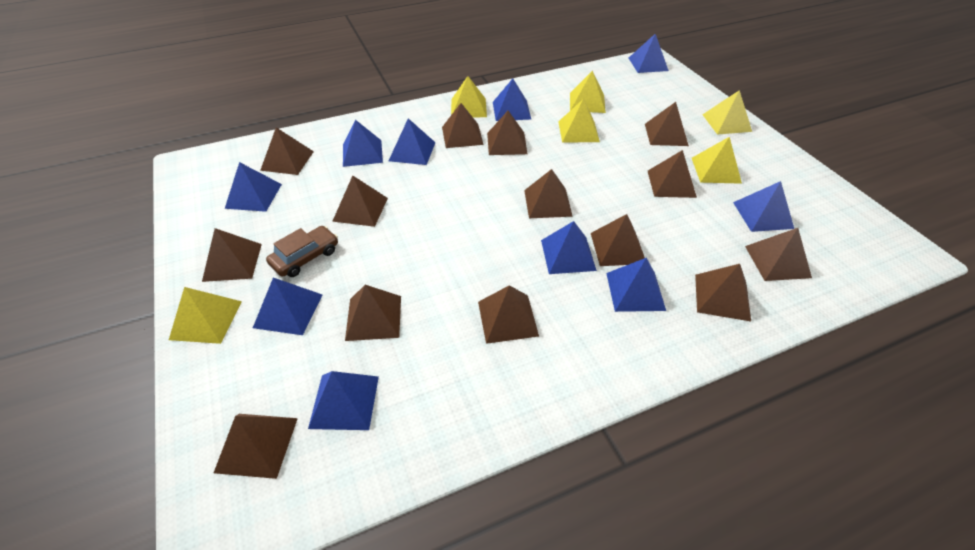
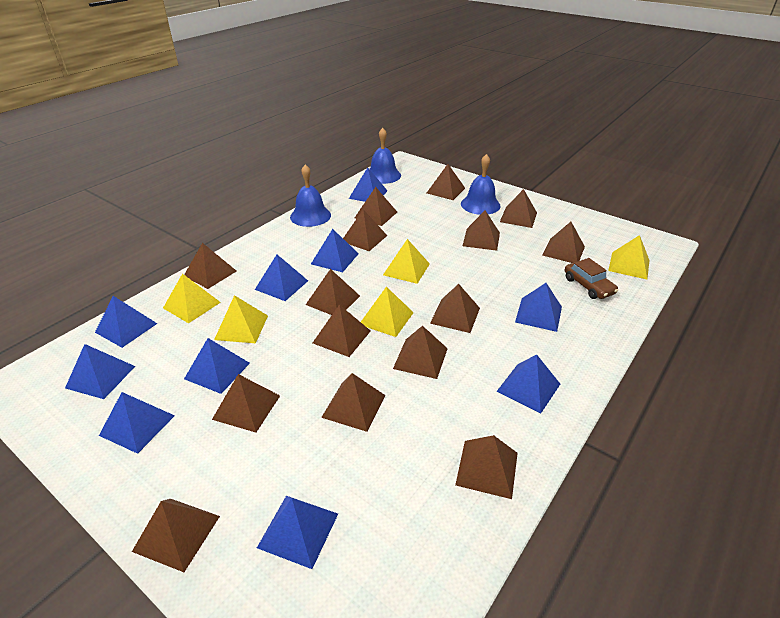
blue bell: none = 0 -> [290,164,331,227] [370,128,401,184] [461,154,500,215] = 3
brown pyramid: [202,228,262,282] [214,414,298,479] [260,127,314,175] [332,176,388,227] [345,285,401,341] [442,103,484,148] [478,285,539,344] [487,111,527,155] [524,169,573,218] [591,214,645,266] [645,102,689,146] [648,150,697,198] [695,264,751,321] [745,228,812,281] = 14 -> [132,499,220,572] [184,243,236,289] [212,374,280,432] [306,269,360,315] [313,305,370,357] [321,373,386,432] [343,209,387,251] [355,187,397,226] [393,326,448,379] [427,164,465,200] [430,284,480,333] [455,435,518,499] [463,210,500,251] [500,189,537,228] [542,222,585,263] = 15
yellow pyramid: [169,287,242,344] [451,76,487,118] [558,99,600,143] [570,71,606,113] [692,137,742,184] [702,90,752,135] = 6 -> [163,274,221,323] [214,295,268,343] [361,287,414,337] [383,239,430,284] [608,235,650,279] = 5

